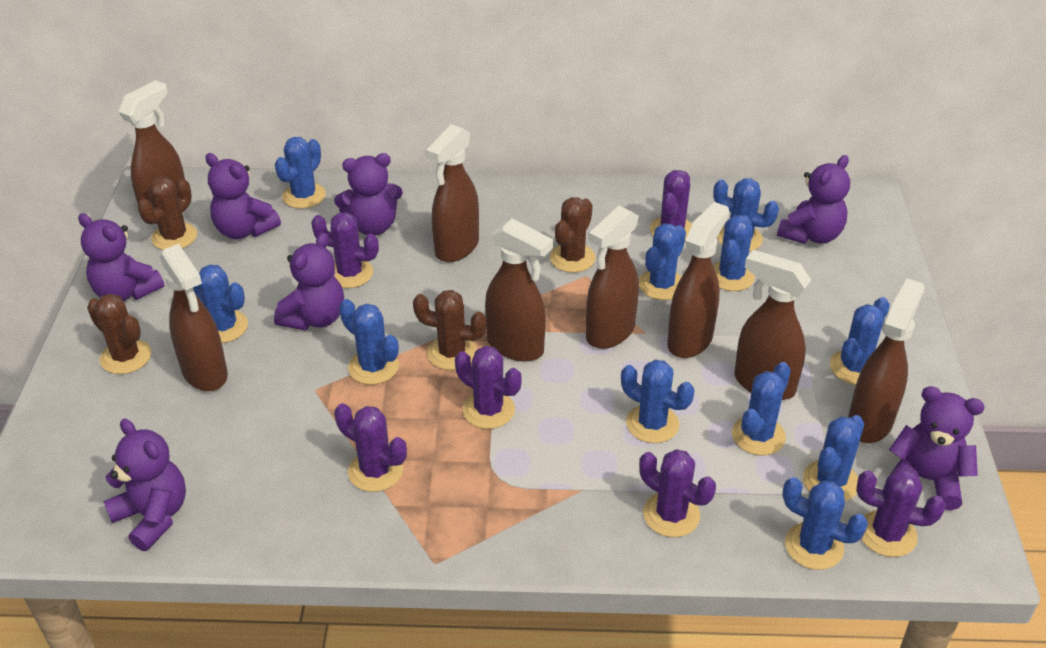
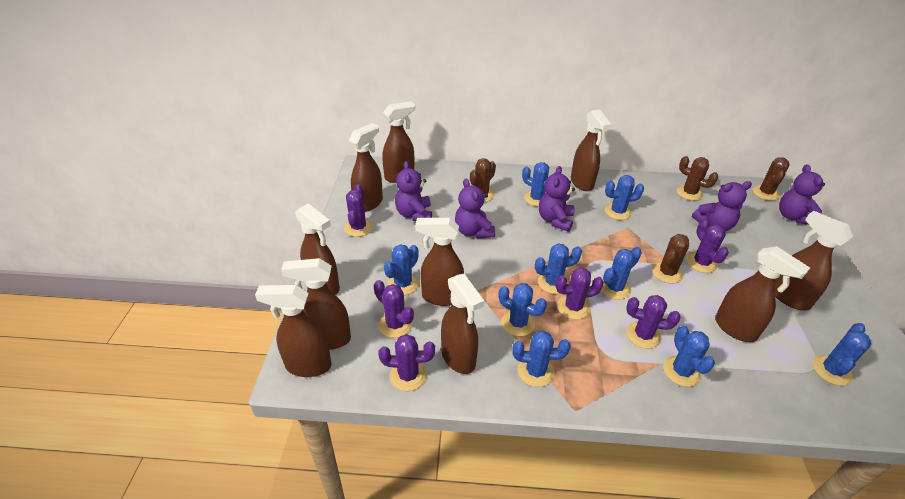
blue cactus: [193,264,248,343] [275,137,326,209] [339,299,399,385] [621,359,694,443] [639,223,686,300] [713,178,779,252] [713,215,755,291] [732,362,791,455] [782,477,868,570] [803,415,864,501] [830,297,890,385] = 11 -> [384,244,419,295] [499,283,547,336] [513,331,571,387] [522,162,556,207] [535,243,582,294] [601,247,642,300] [605,175,644,220] [663,326,715,387] [812,323,871,386] = 9
brown spray bottle: [119,80,185,224] [160,244,228,391] [426,124,479,262] [485,218,553,362] [586,205,639,349] [667,202,729,358] [735,250,811,400] [848,278,925,443] = 8 -> [255,285,331,377] [281,258,351,350] [295,204,340,295] [349,123,383,212] [382,101,415,183] [415,218,464,306] [441,274,484,374] [571,109,611,191] [715,246,810,342] [775,211,853,310] = 10
purple teddy bear: [78,213,165,301] [103,419,186,551] [205,153,281,239] [274,233,344,330] [334,153,403,236] [777,155,850,244] [886,386,985,510] = 7 -> [395,161,432,221] [455,179,495,239] [539,166,575,232] [692,181,752,231] [779,164,825,225] = 5

